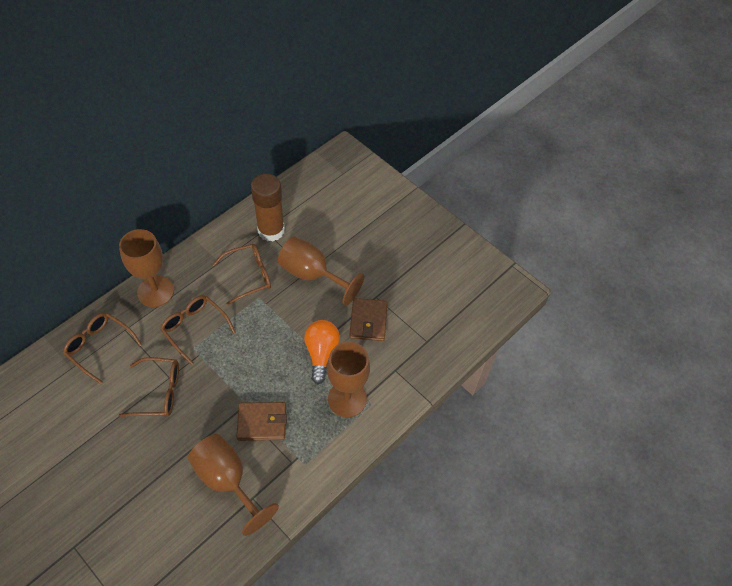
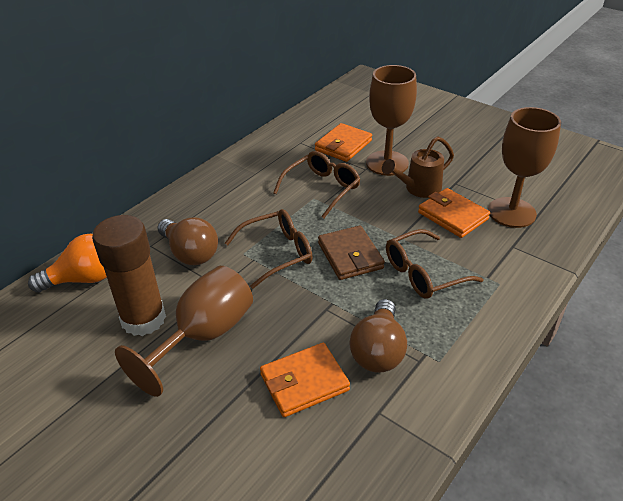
brown glasses: [63,312,142,384] [119,357,179,417] [160,295,235,365] [213,244,271,305] = 4 -> [225,209,312,289] [273,151,360,218] [386,229,484,299] = 3
brown goblet: [119,229,174,307] [188,434,279,536] [278,236,364,306] [327,342,370,417] = 4 -> [115,266,253,397] [366,65,417,176] [488,107,561,228] = 3
brown light bulb: none = 0 -> [157,217,218,265] [349,299,407,373] = 2
brown wallet: [237,402,287,441] [349,298,388,341] = 2 -> [318,226,385,280] = 1
brown watering can: none = 0 -> [382,136,454,198] = 1
orange wallet: none = 0 -> [260,343,350,417] [315,123,372,162] [418,188,490,238] = 3

